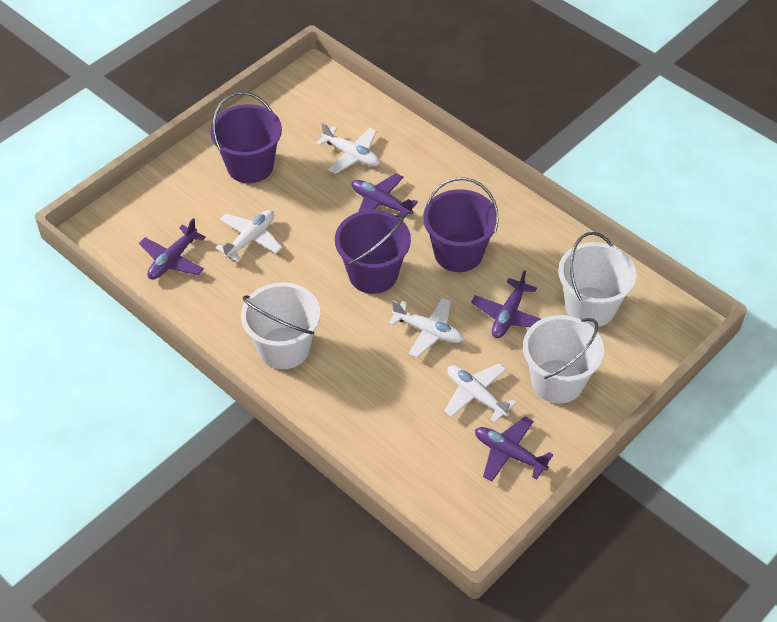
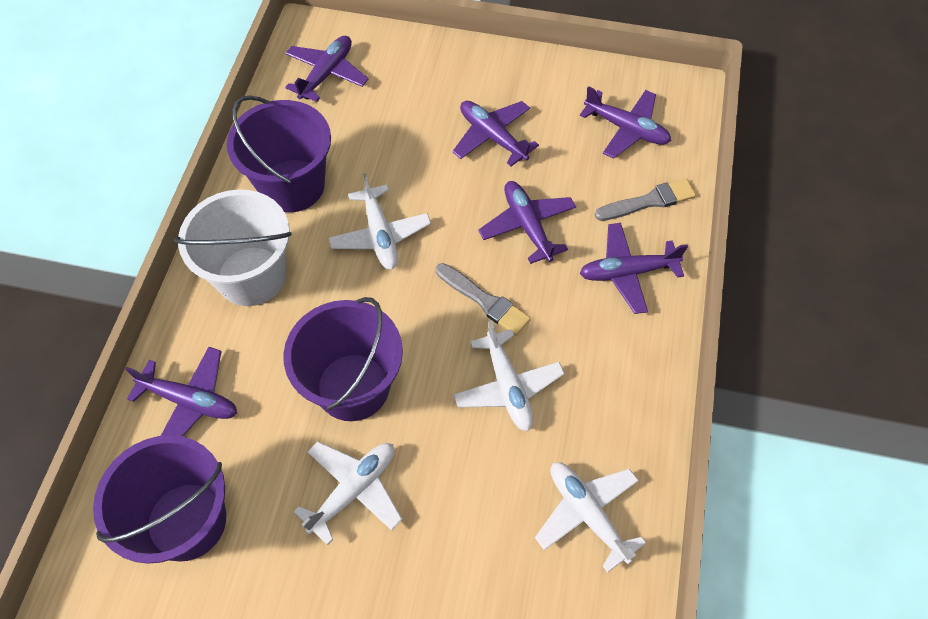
grey brush: none = 0 -> [436,263,531,336] [594,179,696,221] = 2
purple plane: [139,218,206,279] [352,173,418,219] [471,270,541,338] [475,417,553,482] = 4 -> [125,347,237,436] [285,36,368,102] [452,101,539,166] [478,181,576,264] [580,86,671,159] [580,223,688,314] = 6
white bucket: [241,282,320,369] [523,315,604,404] [558,232,637,327] = 3 -> [174,189,292,306] = 1

